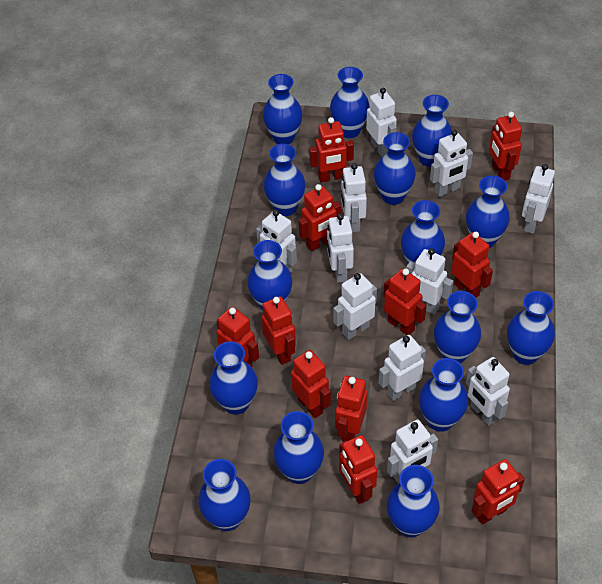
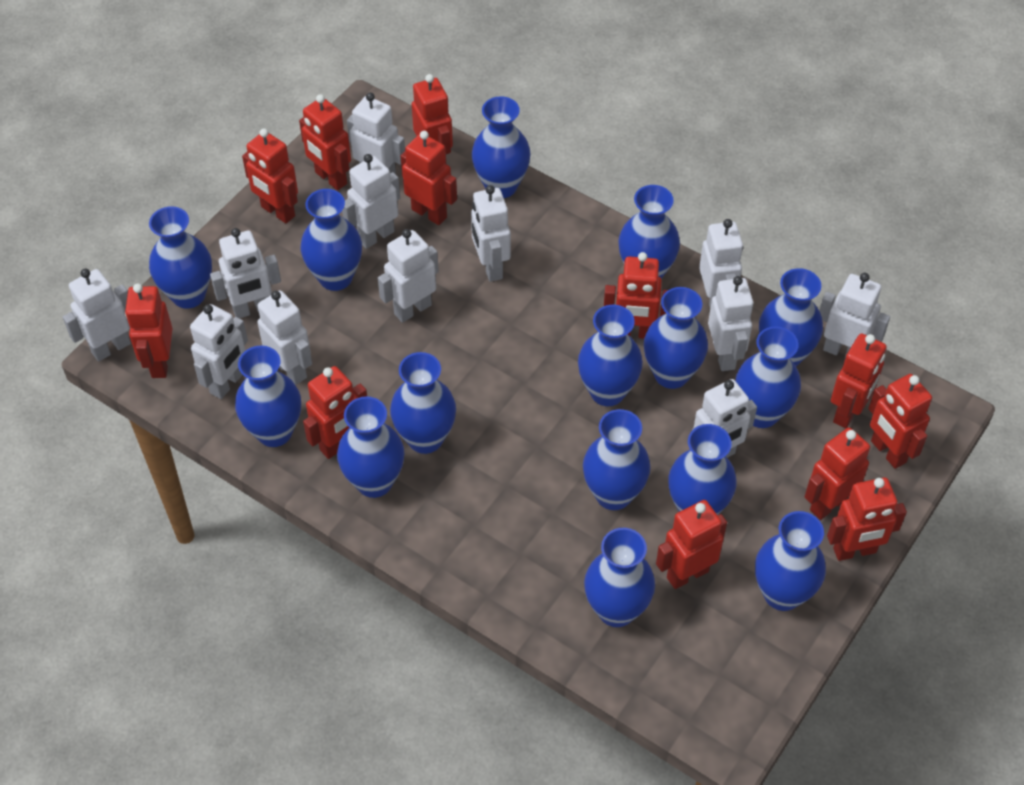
red robot: [216,307,259,368] [261,296,296,365] [291,350,331,418] [299,184,341,251] [309,117,354,183] [335,376,367,442] [339,435,377,504] [383,269,427,335] [451,232,493,298] [472,459,525,525] [489,112,522,180] = 11 -> [125,284,173,378] [242,128,298,223] [299,94,351,190] [303,366,367,459] [401,131,457,225] [412,74,453,164] [604,252,668,339] [656,500,727,589] [804,427,870,520] [827,477,907,561] [831,333,887,428] [868,374,932,469] = 12
white robot: [256,210,297,273] [327,214,354,283] [333,273,377,340] [341,163,367,232] [366,88,397,157] [379,335,426,401] [387,420,438,483] [406,248,453,315] [430,130,473,197] [466,357,510,426] [522,164,555,234] = 11 -> [63,269,131,361] [190,304,248,399] [210,228,281,318] [257,290,312,385] [342,154,400,249] [347,92,405,174] [378,229,439,323] [471,185,511,282] [689,379,757,458] [699,219,743,308] [708,276,754,371] [819,273,890,358] = 12

